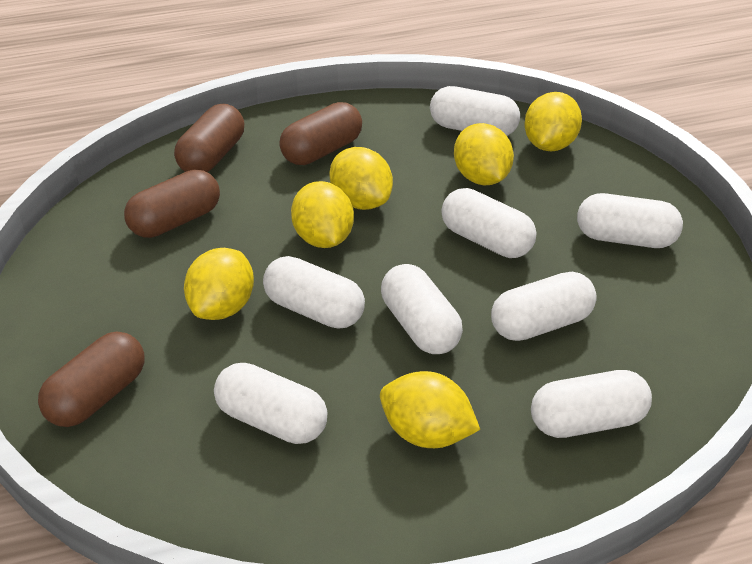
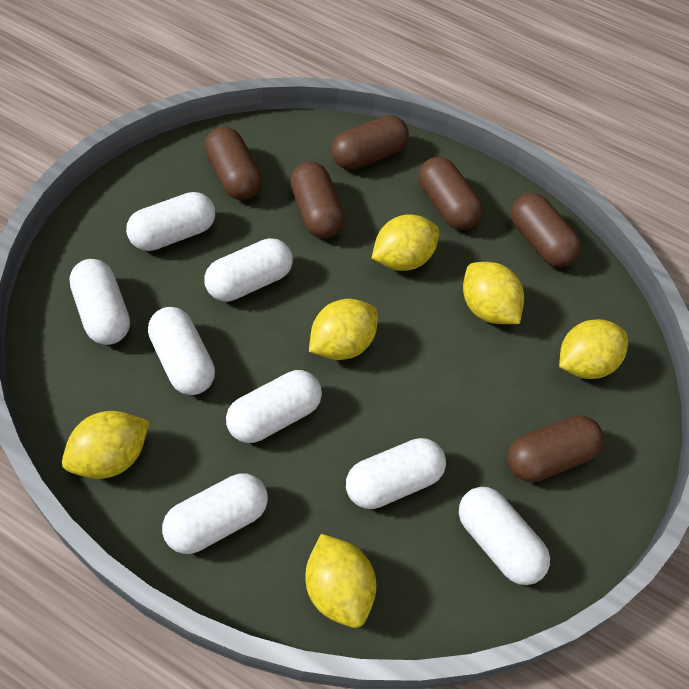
brown capsule: [38,331,144,427] [124,170,220,238] [174,104,244,172] [279,102,362,165] = 4 -> [205,127,262,200] [290,162,345,239] [331,115,409,170] [418,157,483,230] [507,415,604,482] [511,193,582,268] = 6

